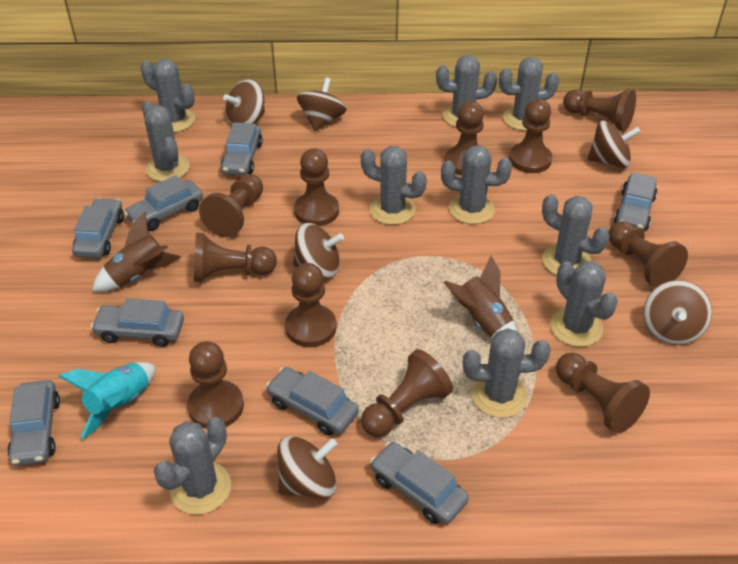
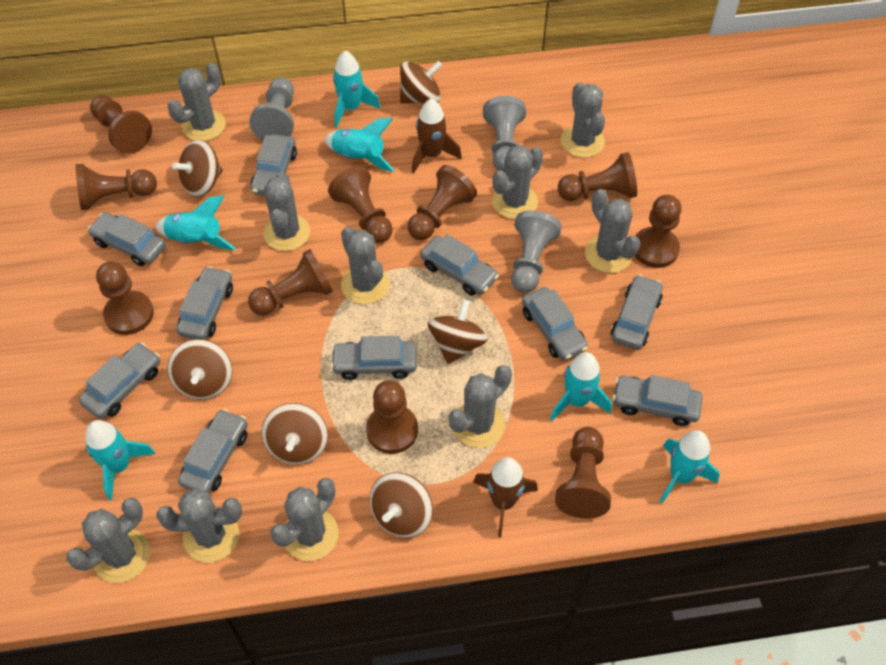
brown pawn: [187,341,244,429] [194,233,277,282] [199,174,263,237] [285,263,336,347] [294,148,339,226] [361,349,453,437] [445,101,484,175] [509,99,552,173] [556,353,650,433] [563,89,636,131] [609,221,688,288] = 11 -> [75,164,157,210] [90,95,152,154] [96,262,154,335] [248,249,333,315] [328,166,393,243] [366,380,418,454] [408,165,477,240] [555,427,611,519] [558,152,637,201] [635,195,682,268] = 10
grey car: [7,380,60,466] [72,198,124,258] [91,298,184,347] [124,175,203,231] [220,122,263,176] [266,367,359,436] [370,442,469,524] [614,172,657,231] = 8 -> [79,343,160,419] [88,212,166,266] [176,266,233,340] [178,409,248,493] [251,134,297,196] [331,336,417,380] [420,234,499,296] [522,287,588,361] [611,275,663,349] [613,375,703,426] = 10
grey pawn: none = 0 -> [249,77,294,140] [483,96,526,172] [511,210,562,293] = 3
turquoise rocket: [58,362,156,439] = 1 -> [85,420,155,500] [155,195,236,250] [324,118,395,172] [333,51,380,127] [550,352,611,421] [660,430,719,503] = 6

